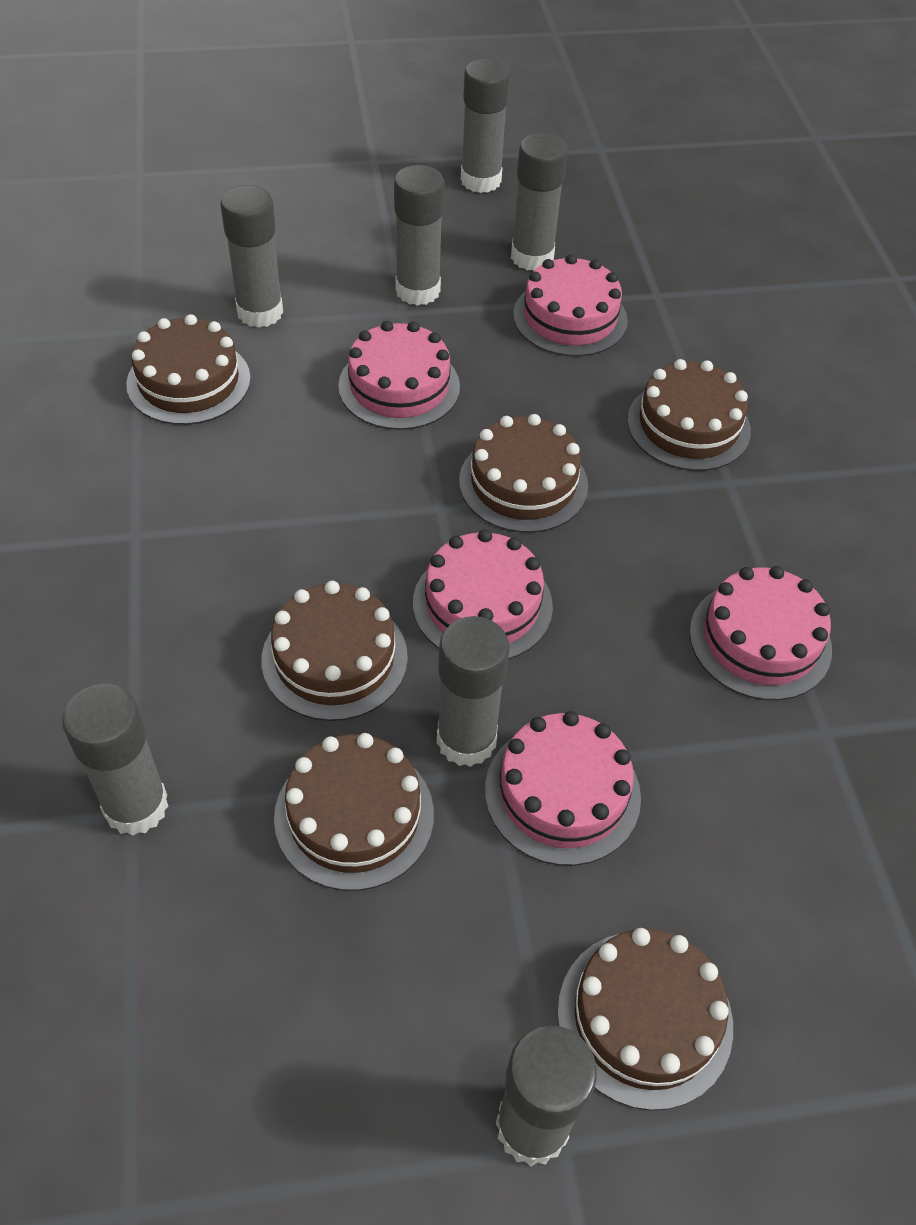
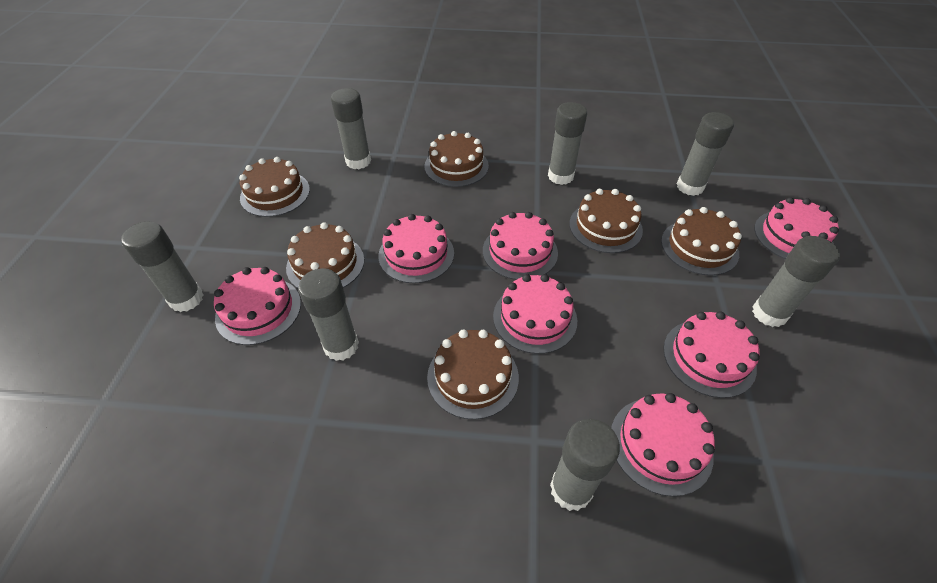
pink cake: [338,321,460,430] [413,529,553,659] [485,711,641,866] [513,254,628,357] [689,566,832,700] = 5 -> [214,267,301,345] [378,214,454,283] [483,212,558,280] [493,274,577,354] [611,393,715,497] [663,311,760,398] [754,197,839,259] = 7

